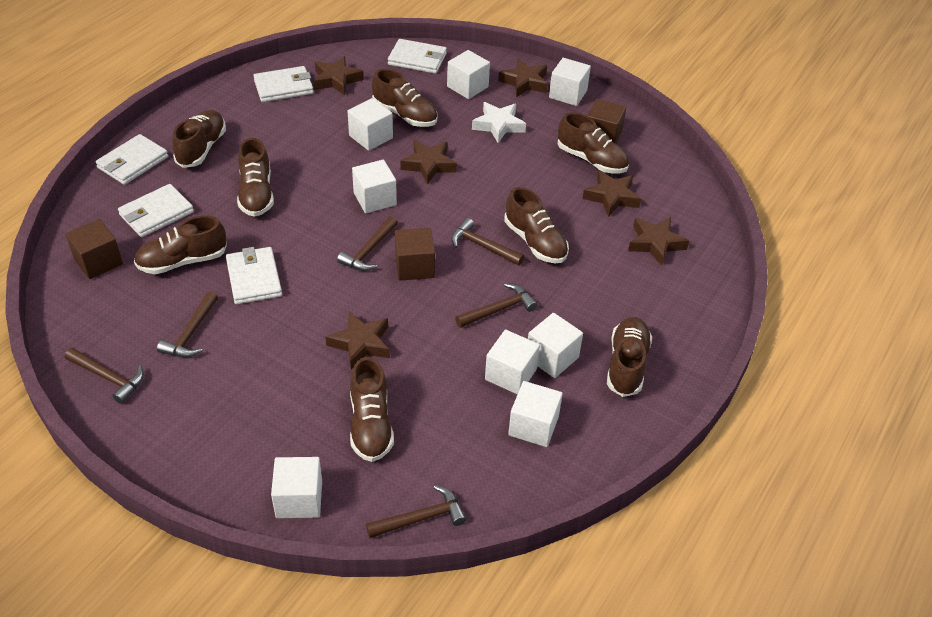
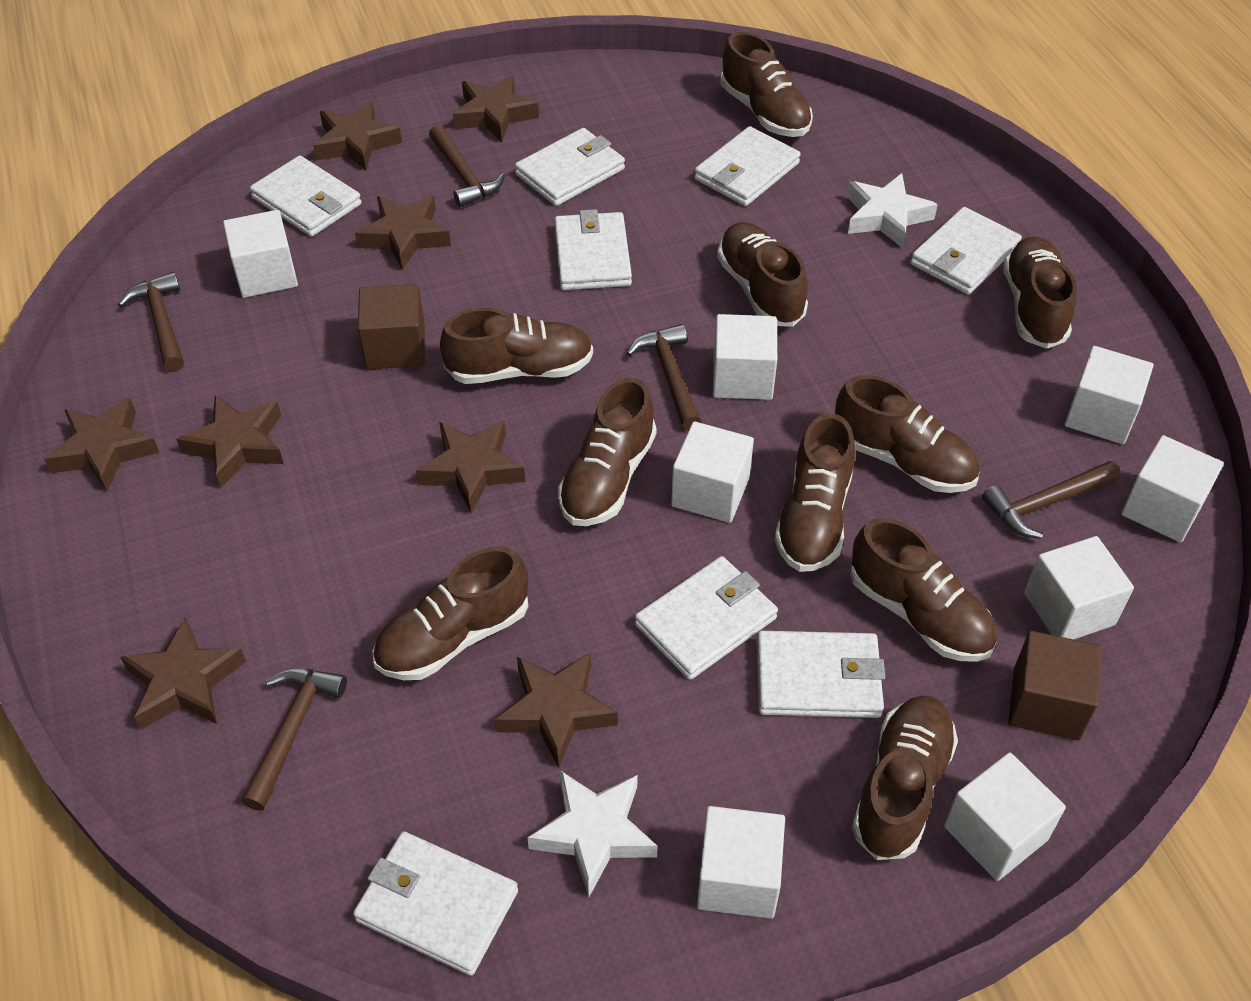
brown cube: [65,219,123,279] [395,228,435,281] [587,99,626,144] = 3 -> [358,284,425,369] [1008,631,1102,740] = 2
brown hammer: [65,348,144,404] [157,291,218,357] [337,216,398,271] [366,485,467,538] [451,218,524,266] [455,283,537,328] = 6 -> [118,272,184,372] [241,668,347,811] [429,125,505,207] [626,324,702,431] [982,461,1120,539] = 5
brown shoe: [134,216,227,274] [172,110,226,168] [237,138,274,217] [350,357,394,462] [372,69,437,127] [505,187,569,263] [558,113,629,174] [607,317,652,397] = 8 -> [372,547,528,680] [440,308,593,384] [558,377,657,526] [717,222,808,327] [721,32,813,137] [774,413,855,572] [835,375,980,493] [850,518,997,662] [852,696,958,860] [1003,236,1077,349] = 10
brown star: [313,56,364,96] [325,311,390,370] [400,140,457,185] [498,58,548,97] [582,170,641,217] [628,217,689,266] = 6 -> [44,397,159,491] [120,617,246,730] [176,395,284,488] [313,101,402,170] [355,195,451,270] [416,420,525,513] [453,75,539,143] [495,652,618,768] = 8
white star: [472,102,526,143] = 1 -> [527,770,658,897] [847,173,938,248] = 2
white wallet: [96,134,168,185] [118,184,194,237] [226,247,282,304] [253,66,313,102] [388,39,447,74] = 5 -> [250,156,361,237] [353,831,518,976] [515,128,625,206] [554,209,632,290] [635,556,778,680] [694,126,801,206] [757,631,885,718] [910,207,1022,295] = 8

